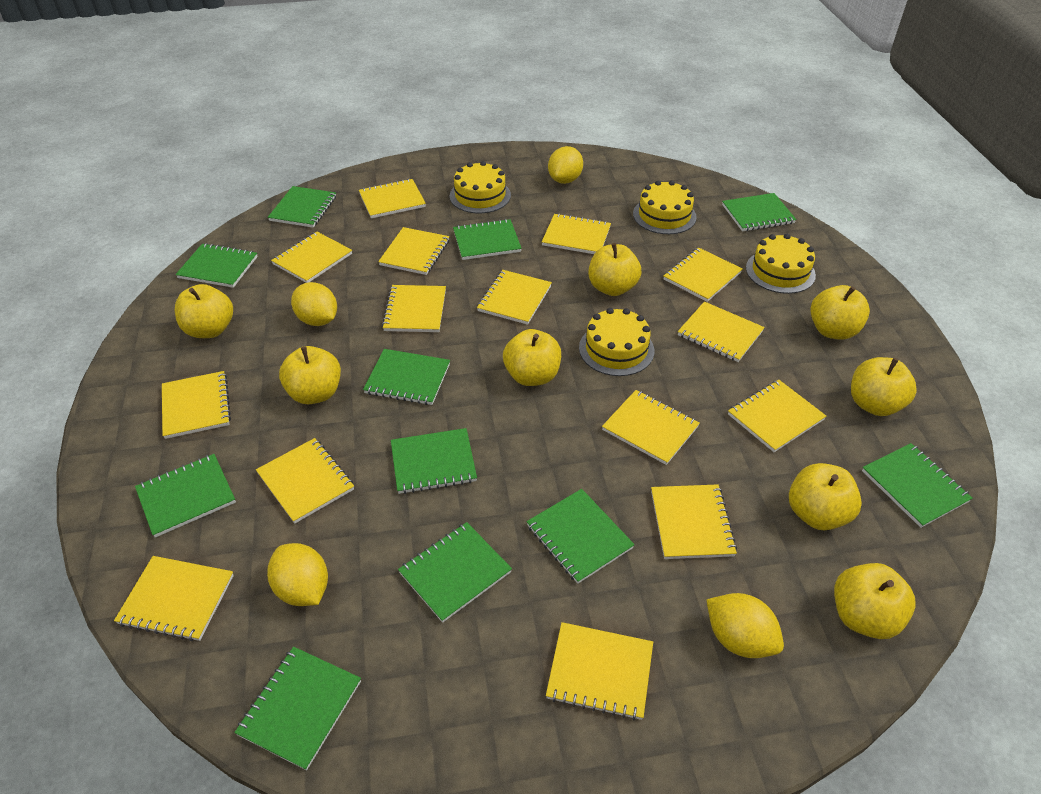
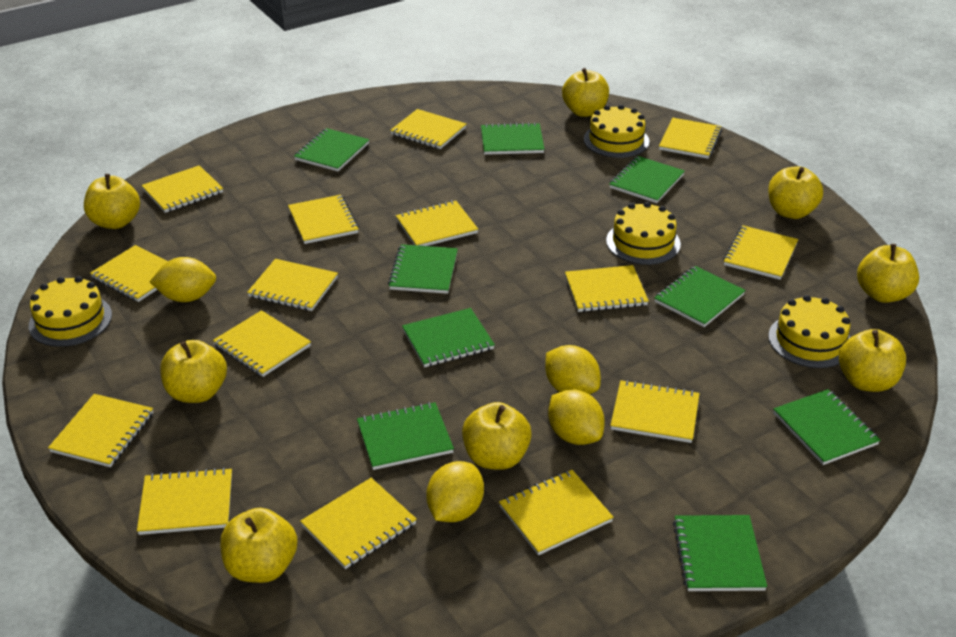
green notebook: [135,454,236,538] [176,243,258,288] [234,647,361,771] [268,186,336,228] [363,349,450,405] [391,428,477,494] [398,522,512,623] [453,219,522,260] [527,489,635,584] [722,193,797,231] [862,443,973,528] = 11 -> [294,128,369,171] [357,402,454,470] [388,244,458,294] [402,308,495,367] [481,122,545,155] [609,156,685,203] [654,266,746,327] [673,515,767,591] [773,389,881,465] = 9

